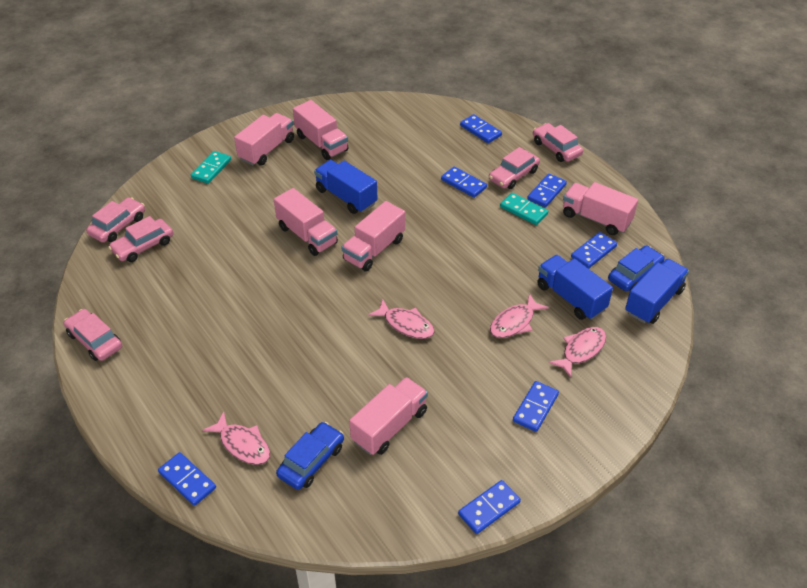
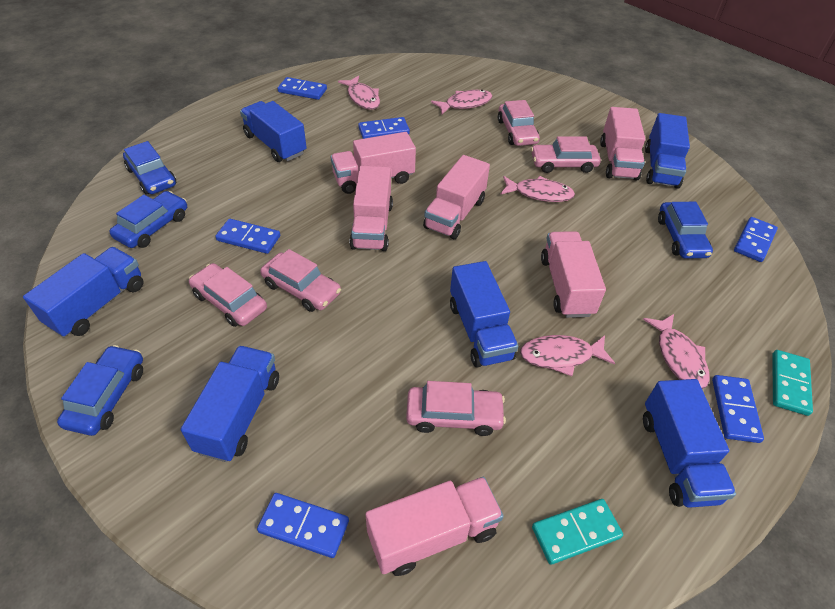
blue car: [276,422,344,490] [608,245,664,291] = 2 -> [57,345,143,436] [110,191,187,248] [123,141,176,195] [658,202,713,259] = 4
blue domino: [158,452,216,506] [441,166,487,198] [458,480,521,534] [460,114,502,143] [513,381,559,432] [527,174,567,207] [571,232,617,268] = 7 -> [215,219,280,254] [257,493,349,558] [277,77,327,100] [358,117,410,139] [712,375,764,443] [734,217,778,262] = 6
blue truck: [314,160,377,214] [537,255,613,320] [625,259,689,324] = 3 -> [23,247,144,338] [181,346,279,462] [240,101,307,162] [450,261,518,367] [643,379,736,508] [645,113,690,189] = 6
pink fish: [203,412,270,465] [368,300,435,339] [490,294,549,338] [549,327,606,378] = 4 -> [338,76,380,110] [431,90,493,114] [501,176,575,202] [520,335,615,376] [643,314,710,389] = 5

